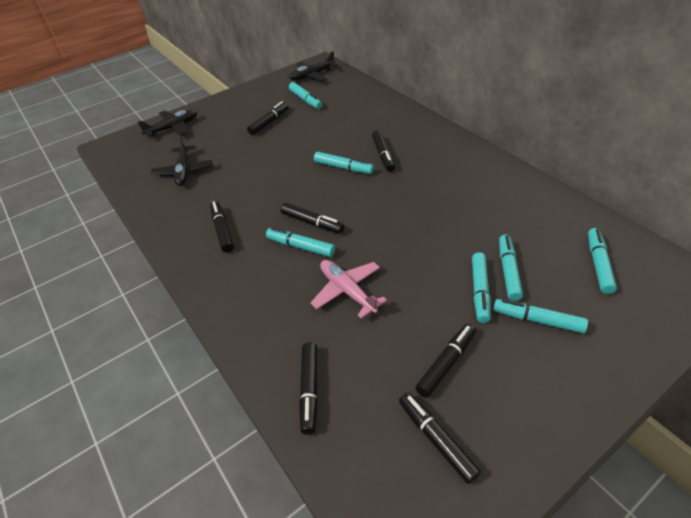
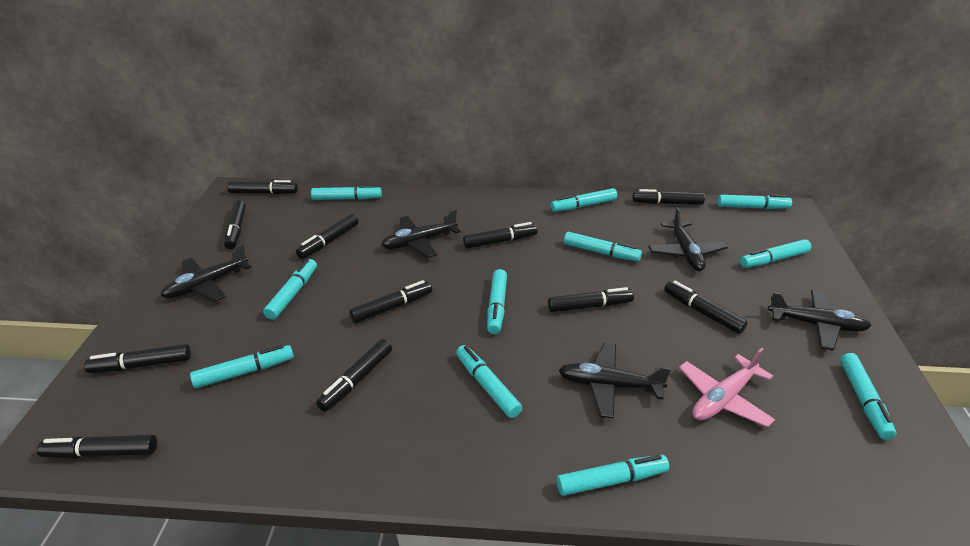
black marker: [210,201,234,253] [247,101,289,135] [280,203,344,234] [299,342,318,435] [372,130,395,172] [399,392,481,484] [415,324,476,398] = 7 -> [37,435,157,458] [84,344,191,373] [224,200,246,249] [227,180,298,194] [296,214,359,259] [316,339,392,412] [349,280,432,323] [463,222,538,248] [548,287,634,312] [633,189,705,205] [664,281,748,334] = 11
black plane: [137,110,197,137] [150,135,213,186] [289,51,338,81] = 3 -> [160,244,251,301] [381,209,461,258] [558,343,671,418] [648,207,728,271] [768,289,872,350] = 5
turquoise marker: [266,227,335,257] [289,82,323,109] [314,152,374,174] [472,252,491,323] [493,299,588,333] [499,235,523,301] [588,228,617,294] = 7 -> [190,345,294,388] [263,259,317,320] [311,185,382,200] [456,345,522,418] [487,269,507,334] [551,188,617,212] [557,455,669,496] [564,232,642,261] [717,195,792,209] [740,239,811,268] [840,353,897,440] = 11

